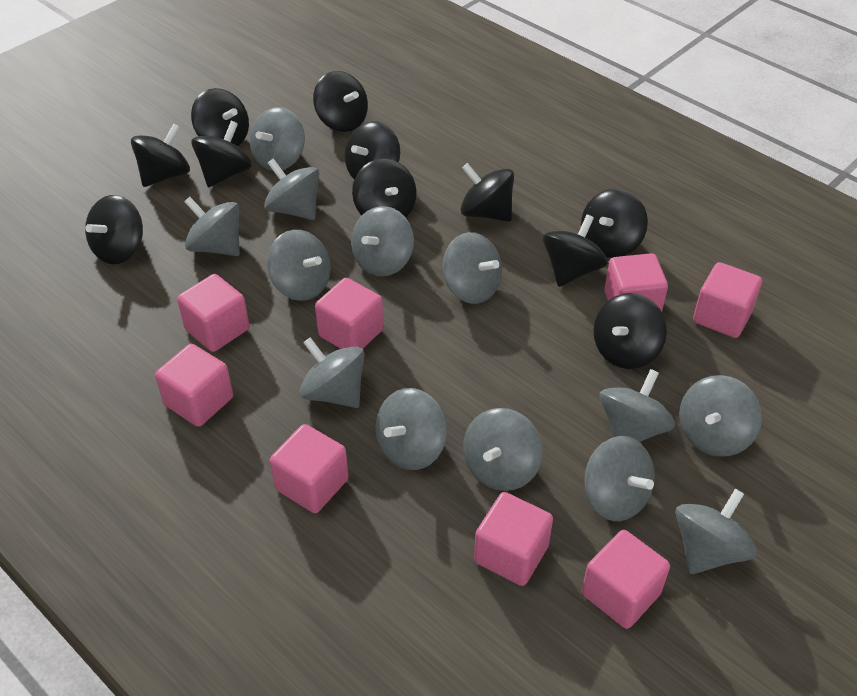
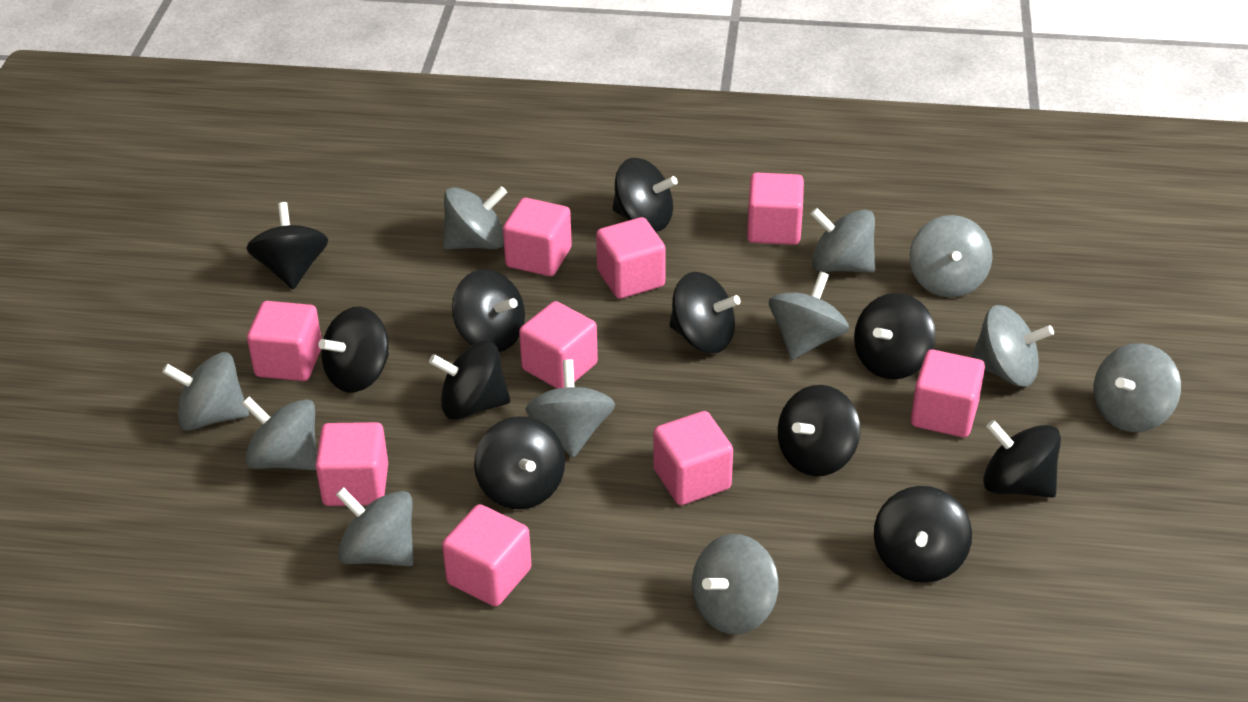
grey spinning top: [184,197,240,256] [250,107,305,171] [264,158,319,220] [267,230,331,301] [299,337,365,408] [351,206,414,276] [376,388,447,470] [443,232,502,304] [463,408,543,491] [584,436,655,521] [600,369,675,442] [675,489,757,574] [679,375,762,457] = 13 -> [162,352,249,431] [242,397,317,470] [336,487,414,566] [443,186,507,249] [525,359,615,458] [692,534,779,634] [769,272,849,360] [811,208,875,273] [910,215,993,297] [971,305,1054,387] [1093,343,1181,432] = 11
pink cube: [155,344,233,427] [177,274,250,352] [270,424,349,513] [315,278,384,349] [474,492,553,586] [582,530,670,629] [604,253,668,312] [693,262,762,338] = 8 -> [247,301,322,381] [315,422,388,506] [442,504,532,607] [503,198,572,276] [519,301,598,389] [596,217,666,299] [653,411,733,505] [747,172,804,245] [911,349,985,437] = 9

